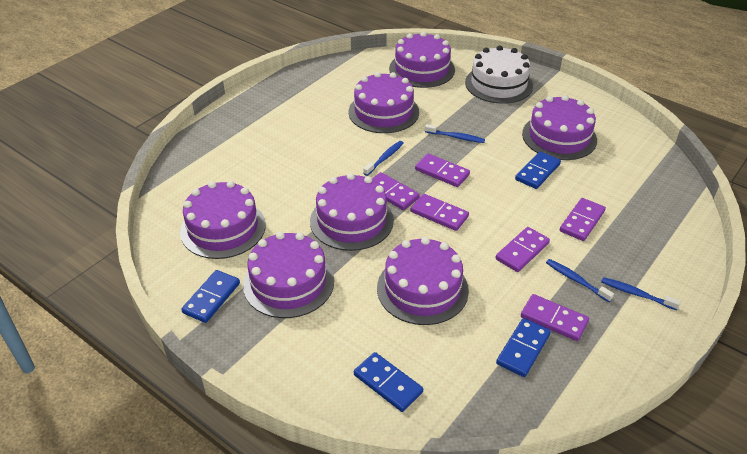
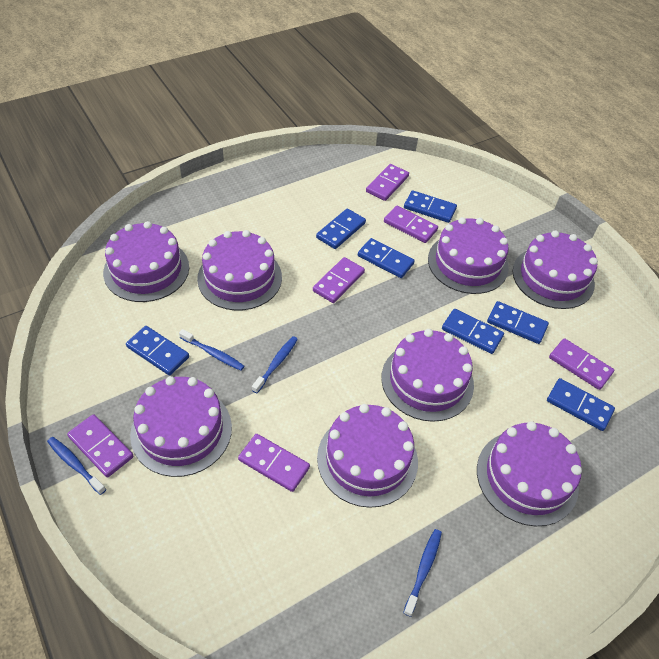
blue domino: [181,270,240,323] [354,352,423,412] [496,318,551,377] [515,151,561,189] = 4 -> [126,326,189,375] [316,208,366,249] [358,238,415,278] [404,190,457,223] [442,309,504,354] [487,301,549,344] [547,378,615,431] = 7
purple cake: [180,181,266,259] [243,232,334,318] [310,173,394,251] [349,72,419,133] [377,237,469,325] [389,32,455,88] [522,95,597,160] = 7 -> [103,221,189,302] [130,376,232,477] [197,230,282,310] [317,404,418,508] [381,329,474,422] [428,217,509,294] [477,421,582,526] [513,231,598,309] = 8
white cake: [465,45,533,104] = 1 -> none = 0

